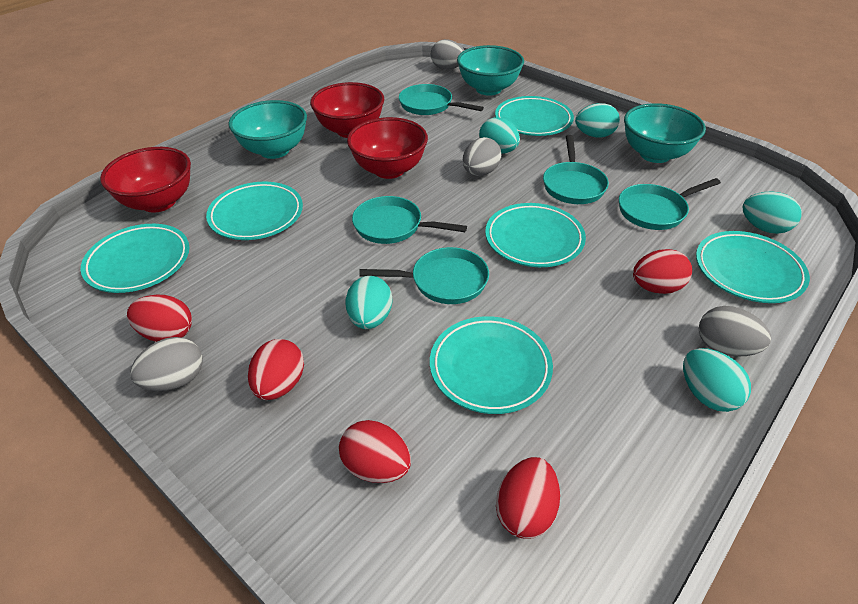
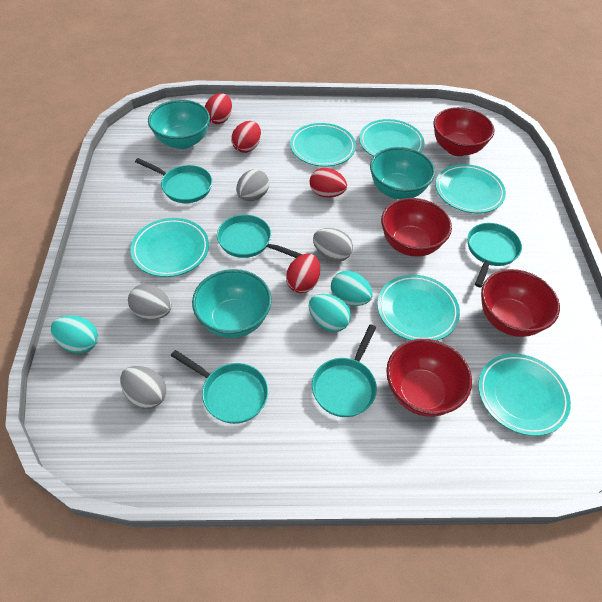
red bowl: [100,147,191,213] [310,82,384,138] [347,117,428,179] = 3 -> [381,198,452,257] [386,339,472,417] [433,107,495,156] [481,269,560,337] = 4
red egg: [127,295,192,342] [248,339,304,400] [339,420,411,483] [496,457,560,539] [633,249,692,294] = 5 -> [205,93,232,124] [231,121,261,153] [286,254,320,293] [310,168,347,198] = 4
turquoise egg: [346,276,393,329] [479,117,520,154] [575,103,620,138] [683,348,751,412] [742,192,802,234] = 5 -> [51,316,98,353] [309,294,351,332] [331,271,373,306] = 3

